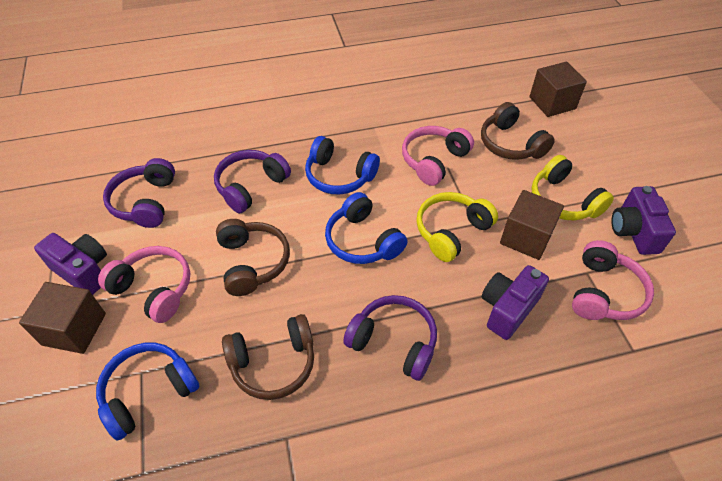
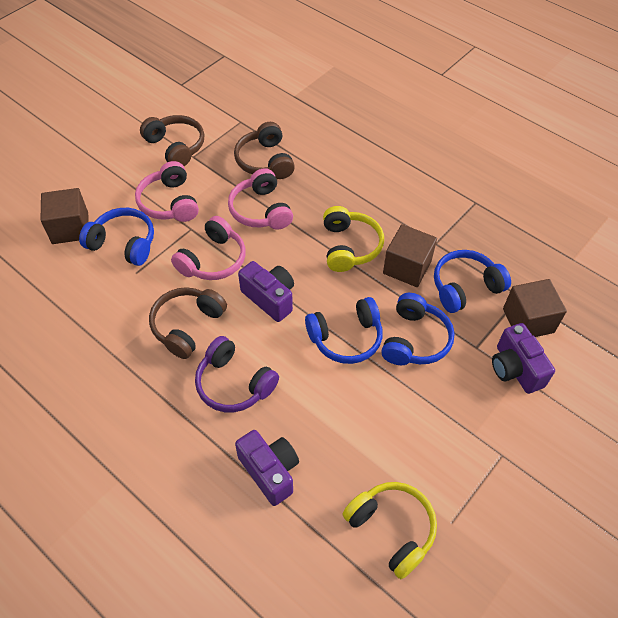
blue headphones: [96,343,200,441] [305,136,380,195] [325,192,408,264] = 3 -> [79,208,154,266] [305,297,383,364] [381,293,454,365] [434,250,511,313] = 4
purple headphones: [103,158,175,228] [214,150,291,213] [343,295,437,381] = 3 -> [195,336,279,412] = 1

